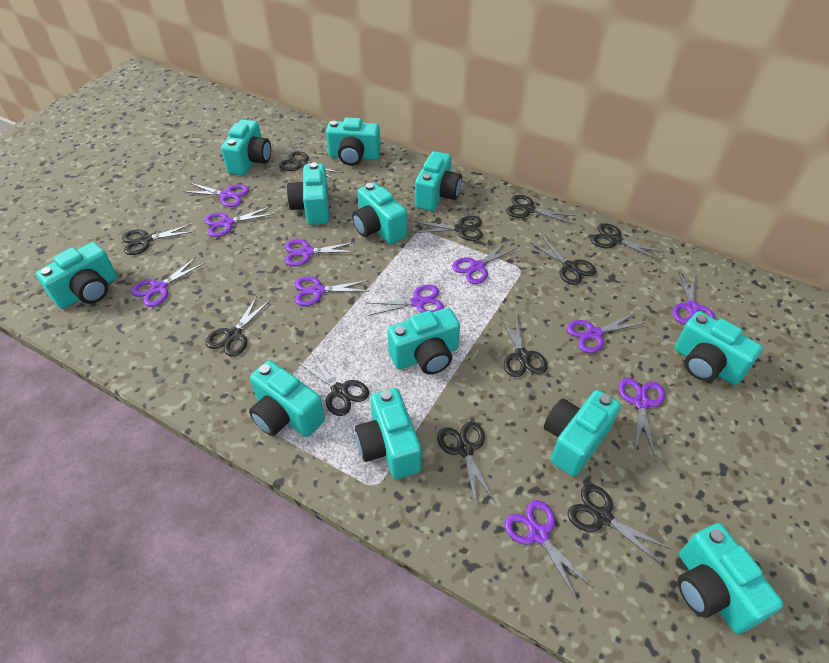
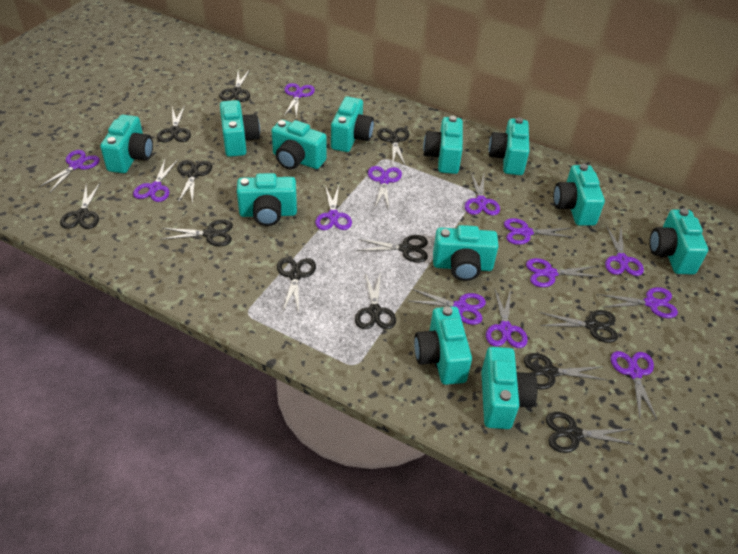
black scissors: [122,223,195,255] [206,296,270,356] [279,151,341,179] [298,352,369,416] [414,216,483,241] [437,422,496,504] [500,314,548,377] [506,195,575,224] [530,236,596,285] [568,485,671,565] [591,223,663,261] = 11 -> [60,183,100,229] [157,105,191,142] [160,219,233,246] [177,160,212,204] [219,71,250,102] [277,257,316,312] [355,272,396,329] [357,235,428,263] [377,128,409,166] [524,353,607,390] [540,310,618,343] [546,412,636,453] = 12
purple scissors: [131,257,205,307] [183,183,249,207] [204,206,274,237] [285,239,356,266] [295,276,369,306] [367,285,444,316] [452,241,517,284] [504,500,593,600] [567,312,646,353] [619,378,665,455] [673,270,716,324] = 11 -> [38,150,100,193] [133,160,178,202] [284,83,315,117] [315,185,352,230] [368,166,402,209] [409,289,486,325] [465,173,500,215] [486,289,528,348] [504,218,574,245] [526,258,601,287] [600,287,678,318] [605,227,644,276] [611,351,658,421] = 13

